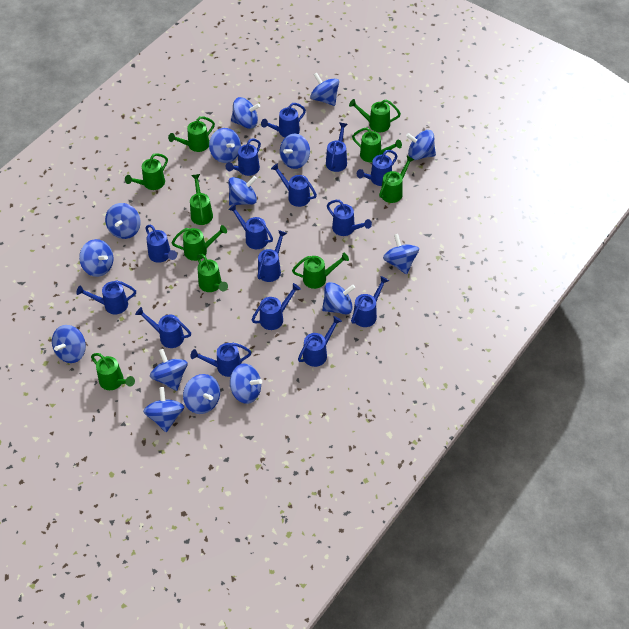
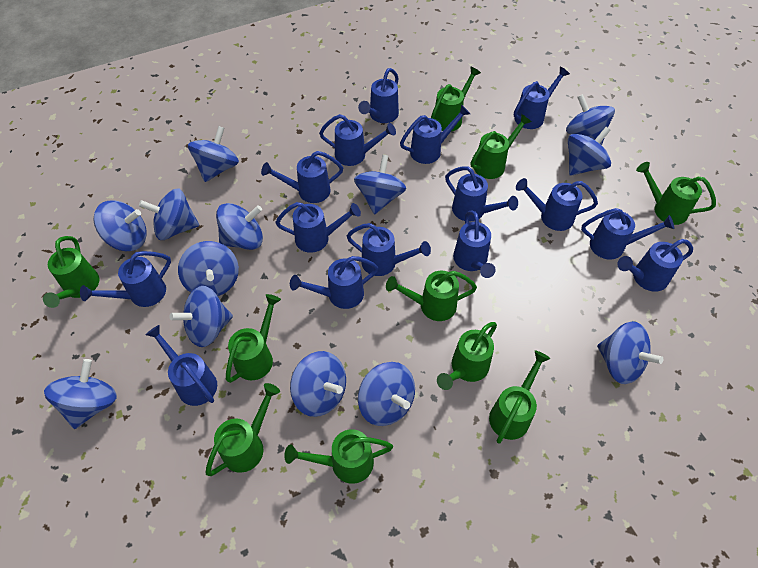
blue spinning top: [52,325,86,363] [79,239,114,277] [105,203,141,239] [143,387,184,432] [150,349,188,391] [183,374,220,414] [209,128,241,163] [228,176,257,206] [230,363,262,404] [231,97,260,129] [280,134,310,169] [310,73,339,106] [322,282,355,314] [383,234,419,275] [406,130,436,160] = 15 -> [44,359,117,429] [94,201,147,251] [139,188,199,240] [169,286,233,347] [178,241,239,296] [188,126,239,182] [216,203,263,250] [290,351,346,417] [354,155,406,214] [358,362,415,426] [566,94,615,145] [568,127,611,176] [597,321,663,384] = 13

